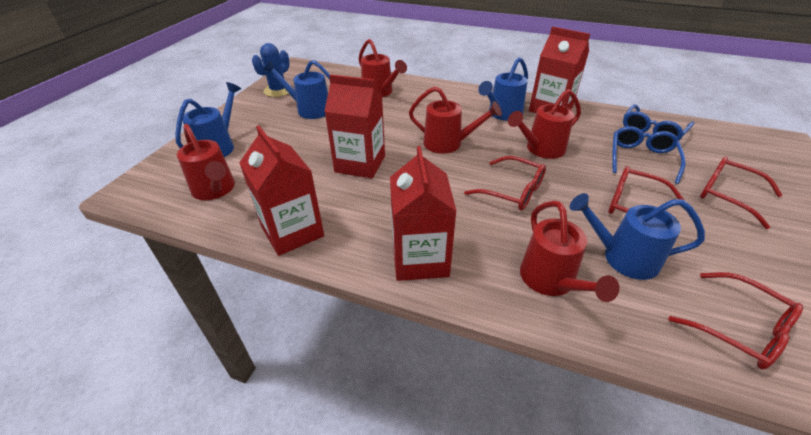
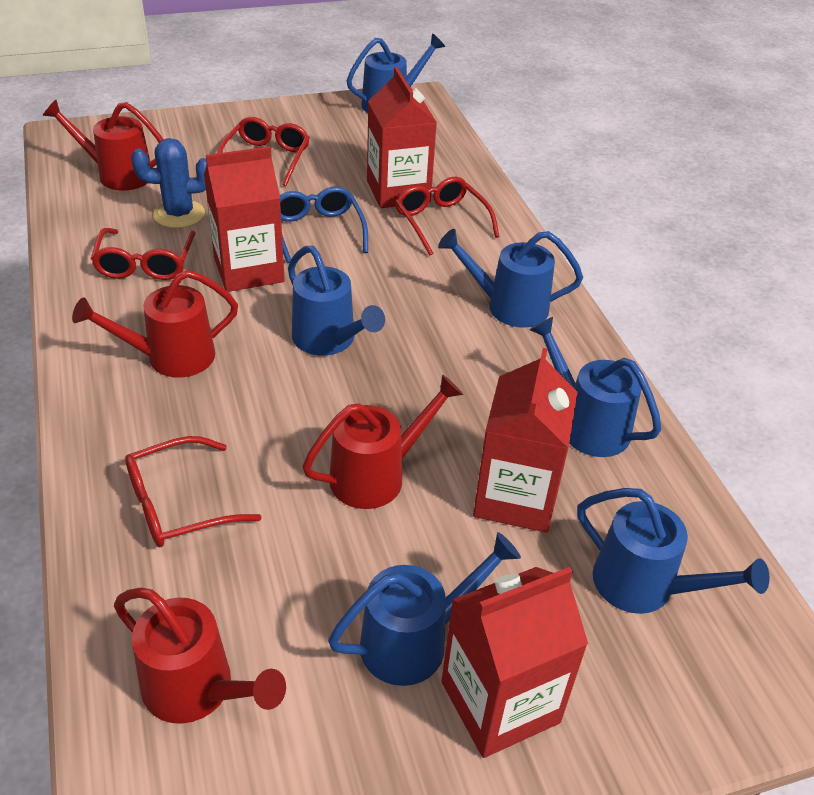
blue glasses: [612,126,686,184] [623,104,694,141] = 2 -> [280,187,368,263] = 1
blue watering can: [175,82,241,157] [263,60,330,119] [478,57,528,121] [570,193,705,280] = 4 -> [288,246,385,356] [328,532,521,686] [346,34,445,113] [438,229,583,328] [529,317,662,457] [577,488,770,614] = 6
red watering can: [177,124,235,200] [359,39,407,97] [409,87,502,154] [508,89,581,159] [520,200,619,302] = 5 -> [43,100,163,191] [72,270,238,378] [114,587,286,724] [302,374,463,509] = 4

